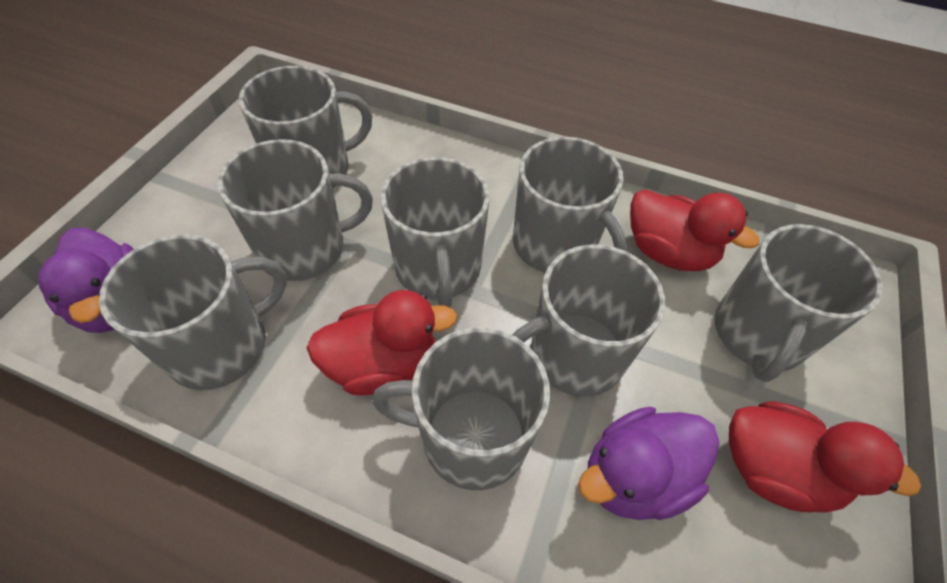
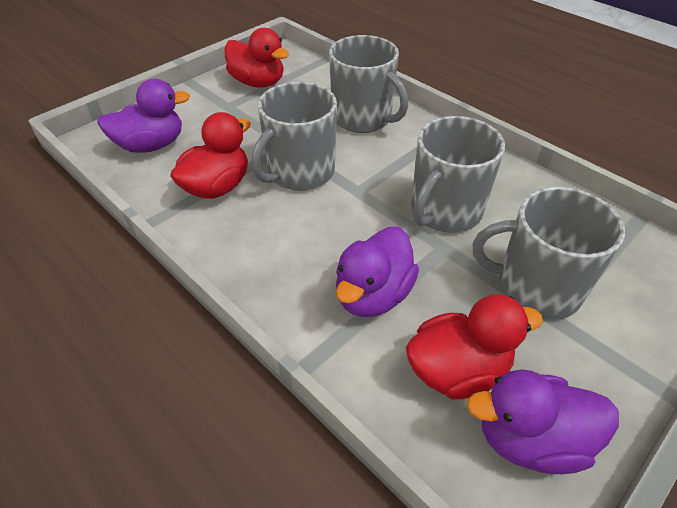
grey mug: [99,235,287,390] [217,139,373,281] [239,66,372,188] [372,327,550,490] [380,157,490,308] [512,245,665,397] [513,137,627,273] [714,224,883,382] = 8 -> [251,82,337,191] [329,35,408,133] [411,116,505,233] [473,187,625,320] = 4
purple duck: [38,228,133,333] [578,407,719,520] = 2 -> [97,79,190,153] [336,227,419,317] [467,370,619,474] = 3

